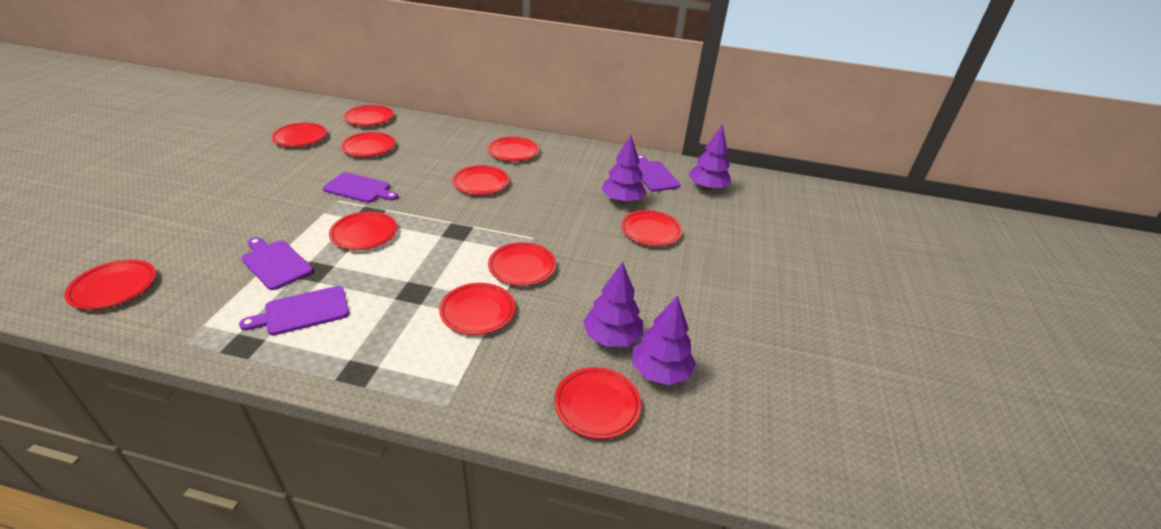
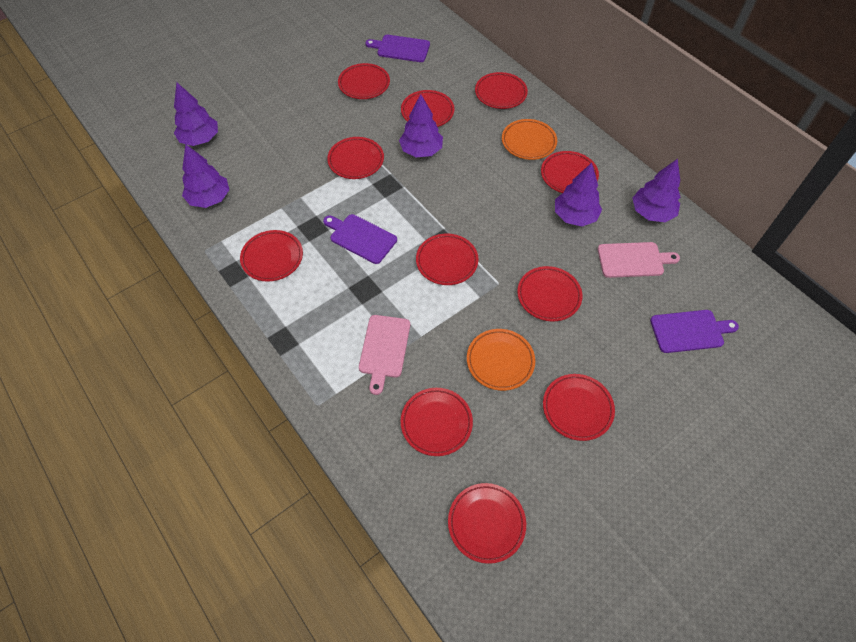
orange plate: none = 0 -> [467,329,535,391] [502,119,557,160] = 2
pink cutting board: none = 0 -> [359,315,410,395] [598,242,680,278] = 2
purple cutting board: [239,286,349,335] [241,237,313,290] [323,172,398,203] [637,155,681,192] = 4 -> [323,214,397,264] [365,35,430,62] [650,310,739,353] = 3
purple tree: [583,262,643,347] [602,135,647,203] [632,296,696,385] [688,124,731,190] = 4 -> [174,83,218,146] [182,144,229,208] [399,94,443,157] [555,163,602,226] [633,159,680,222] = 5

